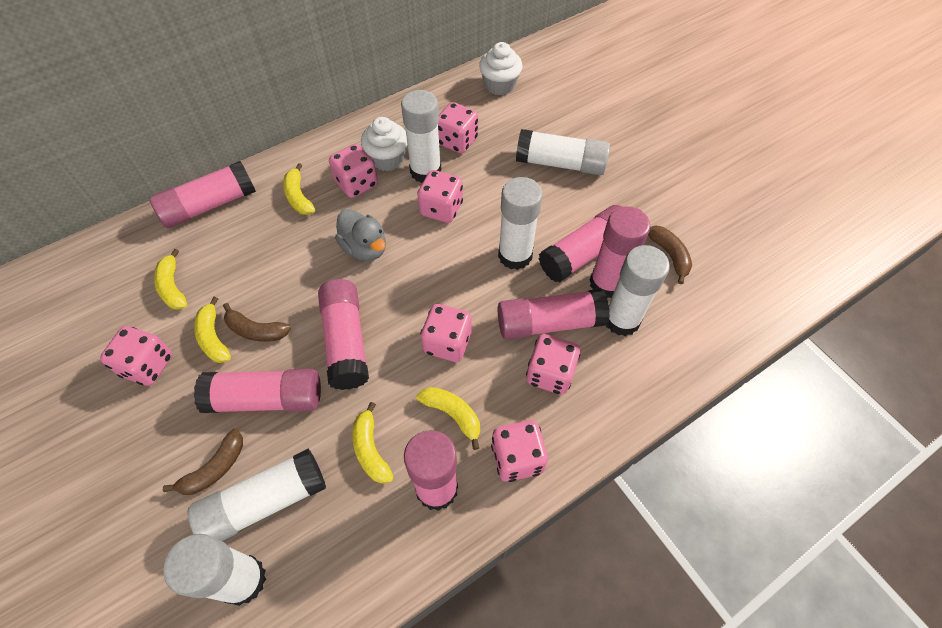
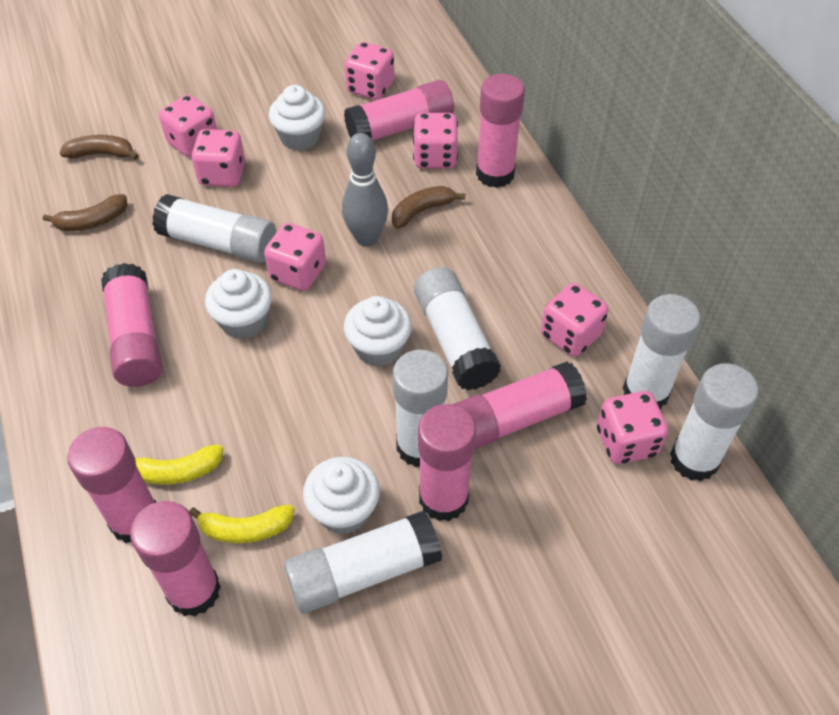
grey bowling pin: none = 0 -> [342,133,388,247] = 1
grey duck: [335,209,386,261] = 1 -> none = 0
white cupcake: [361,117,407,171] [479,42,522,95] = 2 -> [205,269,272,339] [269,85,325,151] [303,457,380,534] [344,296,412,367] = 4
yellow banana: [154,249,187,310] [194,297,231,363] [283,163,315,215] [352,402,394,484] [417,387,480,450] = 5 -> [135,445,223,485] [189,505,295,543] = 2

